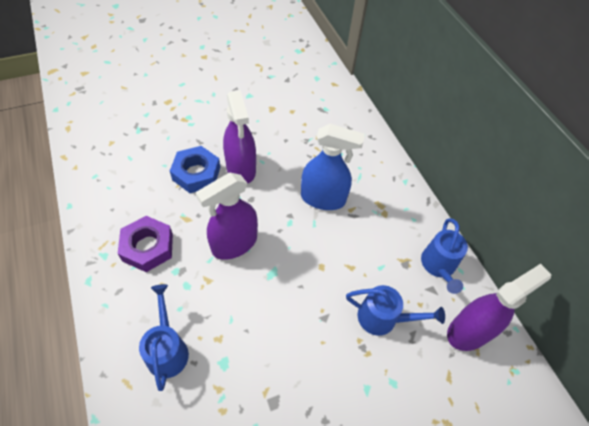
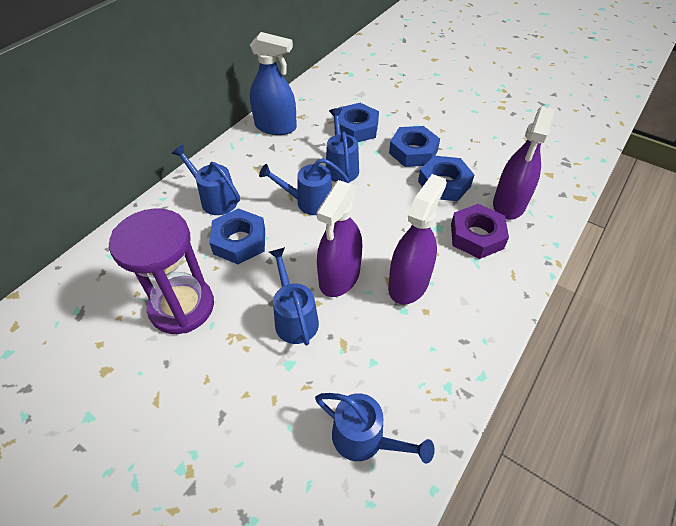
blue nut: [170,146,220,193] = 1 -> [209,208,265,264] [338,103,379,142] [389,126,440,167] [418,156,474,201] = 4
blue watering can: [139,284,189,391] [346,285,445,336] [421,218,468,294] = 3 -> [172,145,240,215] [259,158,350,215] [269,247,319,346] [315,393,435,464] [326,108,359,182] = 5
purple hourglass: none = 0 -> [109,208,214,334] = 1

